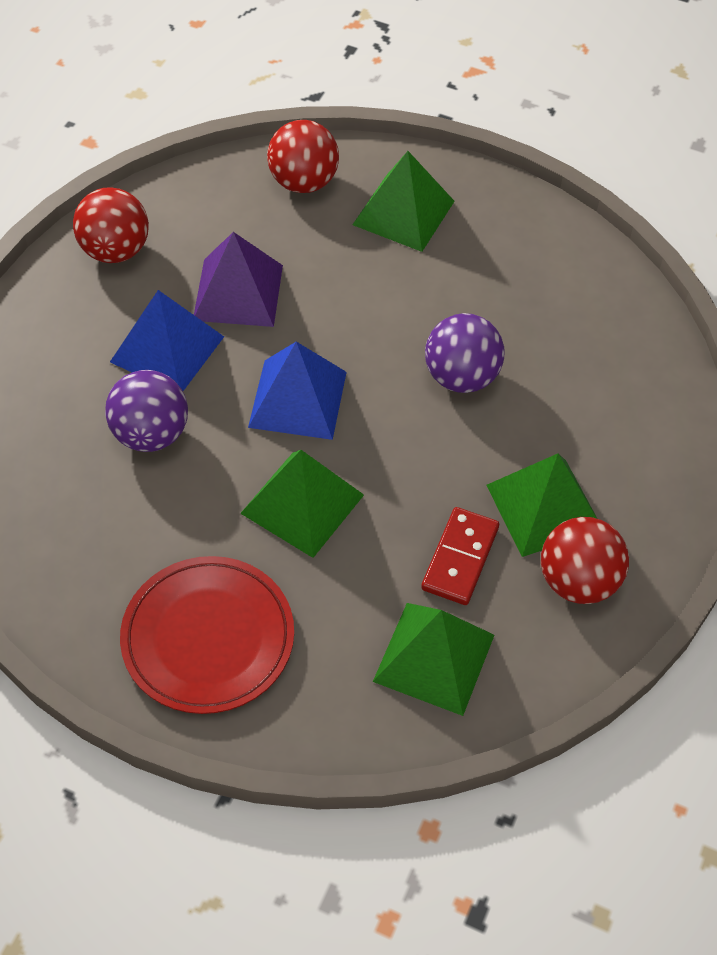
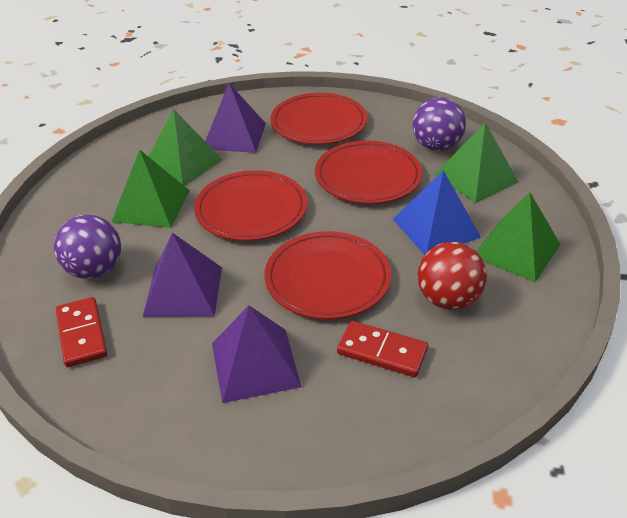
blue pyramid: [110,290,224,391] [248,342,347,440] = 2 -> [393,170,481,255] = 1
purple pyramid: [194,232,283,327] = 1 -> [143,233,222,317] [205,83,266,153] [212,305,302,403] = 3
red ball: [73,187,149,263] [267,120,339,193] [541,517,629,604] = 3 -> [417,242,487,310] = 1
red domino: [421,507,499,605] = 1 -> [56,297,107,367] [337,321,428,377] = 2
red plate: [120,556,294,714] = 1 -> [194,170,307,241] [265,231,391,319] [270,93,367,144] [315,141,422,204] = 4

